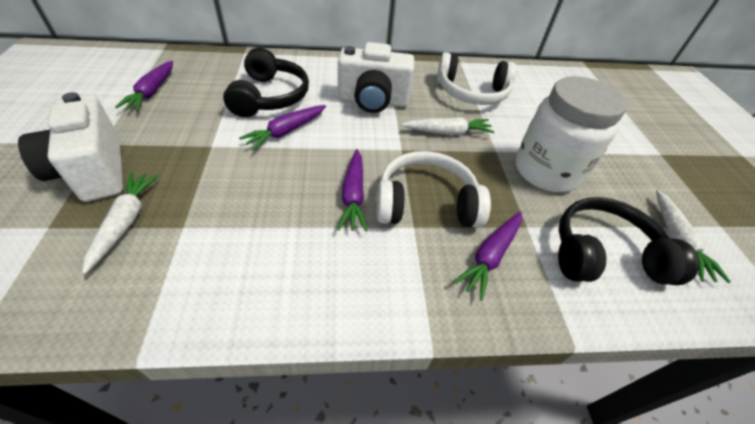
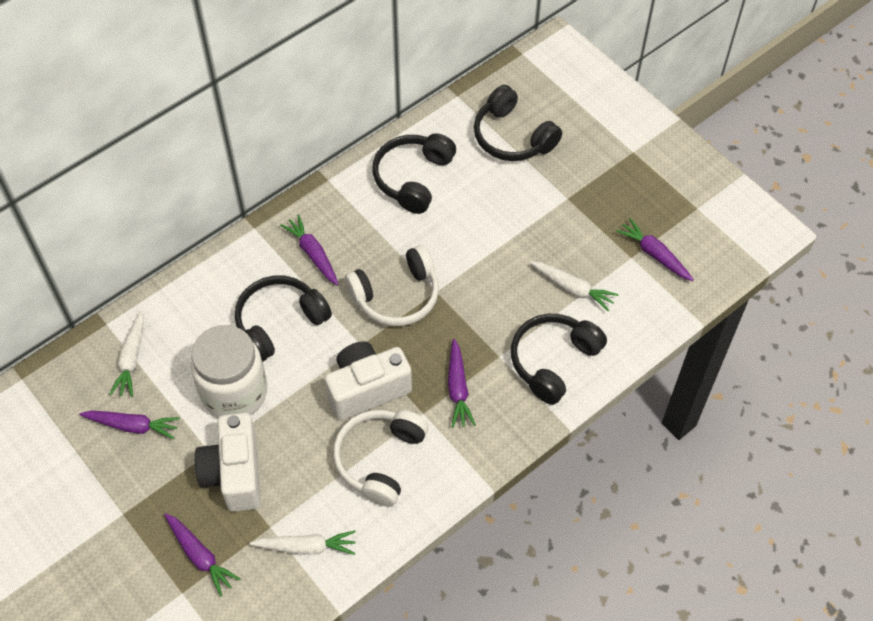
black headphones: [223,48,309,117] [558,197,699,285] = 2 -> [235,276,332,362] [372,133,456,214] [474,85,562,161] [511,314,607,405] = 4
purple carrot: [115,61,173,111] [239,105,326,151] [337,149,368,231] [453,211,522,301] = 4 -> [79,411,180,439] [164,513,240,596] [280,214,339,285] [448,339,476,428] [616,218,694,281] = 5

